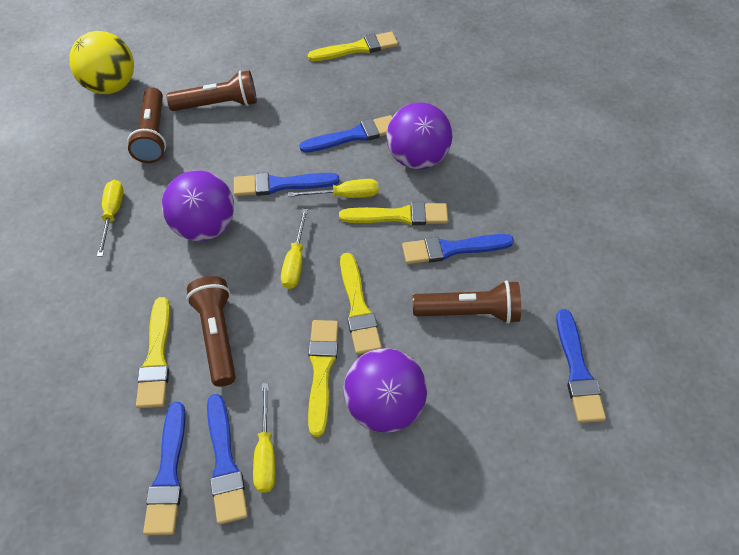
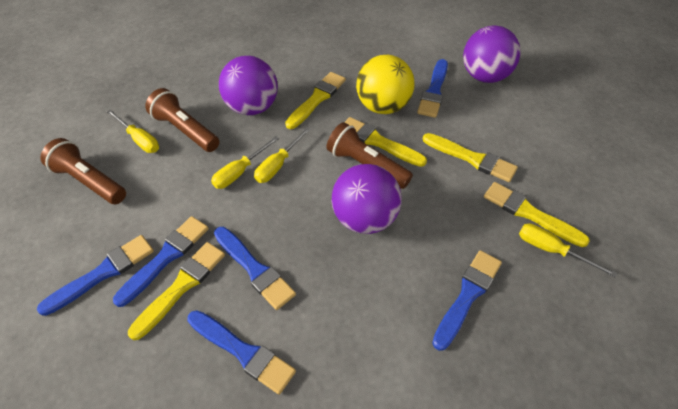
brown flashlight: [127,87,166,163] [166,70,257,111] [186,276,236,386] [413,280,521,324] = 4 -> [40,138,126,204] [145,88,219,152] [327,122,413,189] = 3

